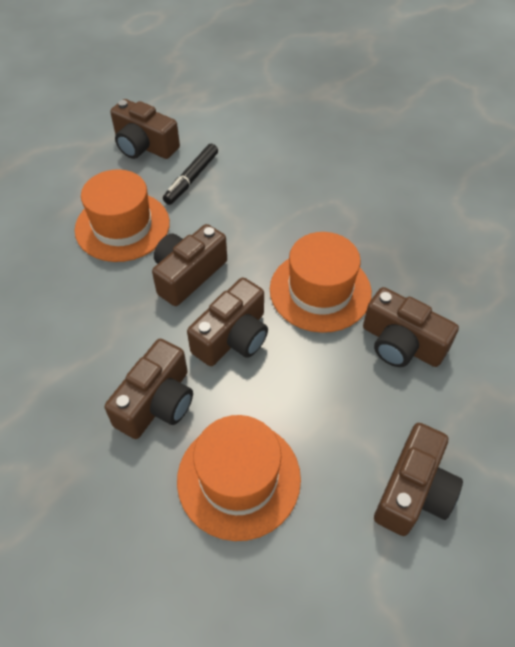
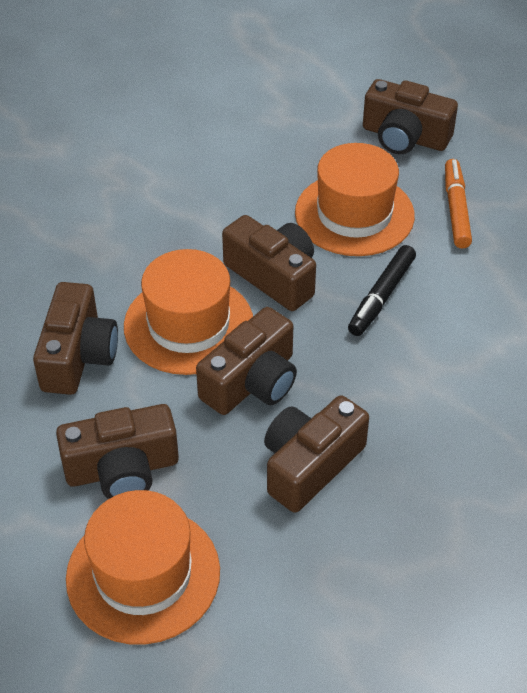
orange marker: none = 0 -> [445,159,472,249] = 1

